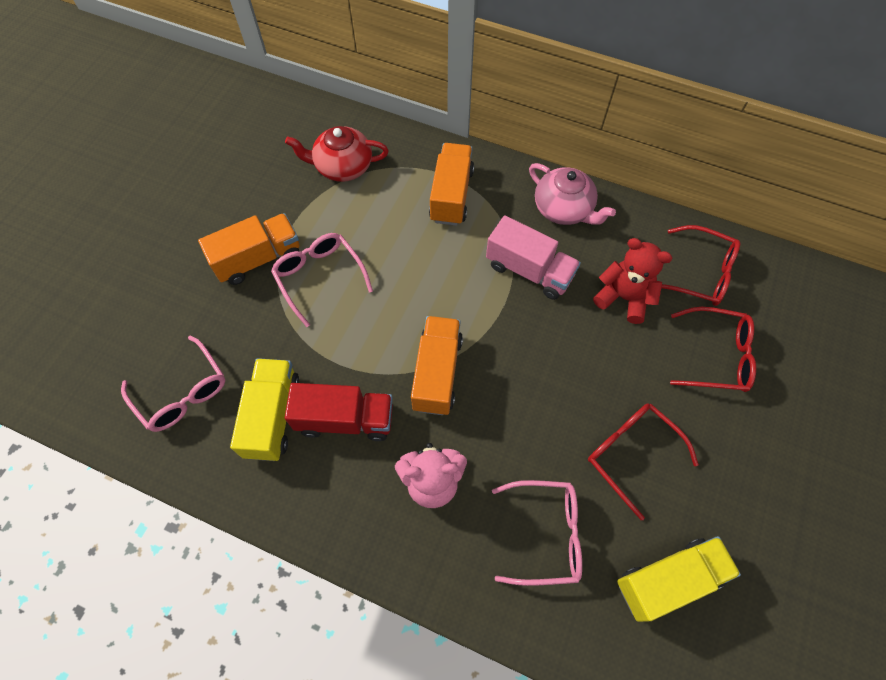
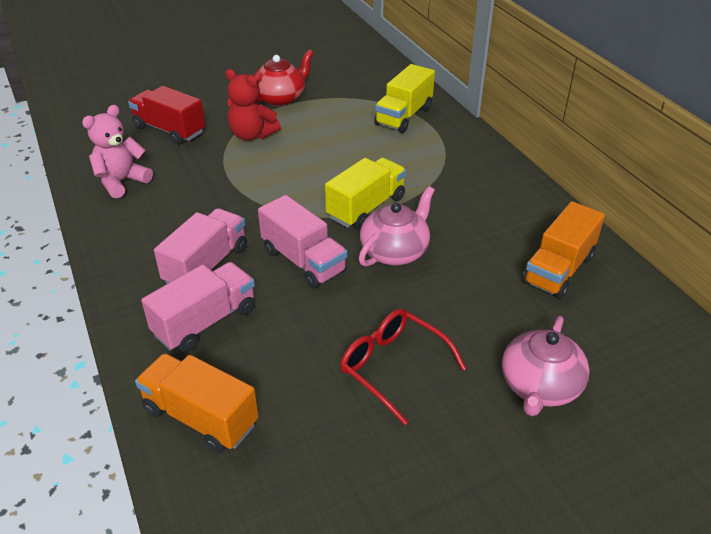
orange truck: [198,213,300,285] [411,316,463,415] [429,143,474,226] = 3 -> [135,353,259,453] [522,201,605,299] = 2
pink glasses: [121,336,226,432] [271,233,373,327] [492,480,582,586] = 3 -> none = 0
pink teapot: [529,163,616,225] = 1 -> [359,186,435,267] [502,316,590,416] = 2
pink truck: [486,215,581,300] = 1 -> [141,262,255,352] [154,208,247,284] [258,195,347,288] = 3
red glasses: [588,403,699,520] [661,225,740,306] [670,307,756,392] = 3 -> [340,309,467,425] = 1

